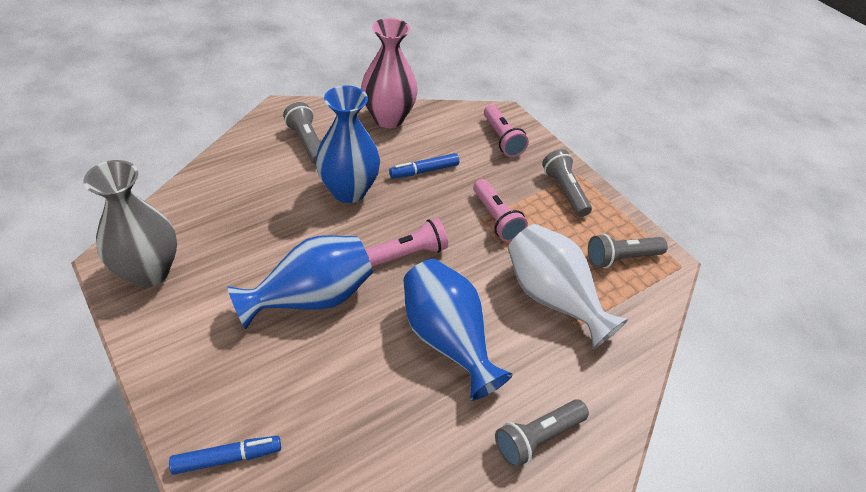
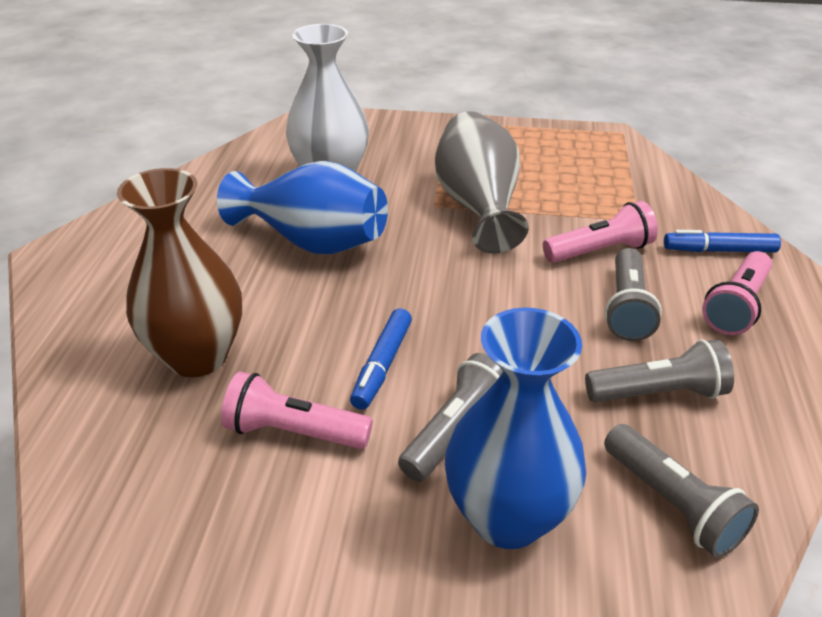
blue vase: [227,235,373,329] [316,85,380,203] [403,259,513,401] = 3 -> [217,161,388,254] [445,308,586,549] = 2
brown vase: none = 0 -> [117,168,242,377] = 1
pink vase: [361,18,418,128] = 1 -> none = 0

